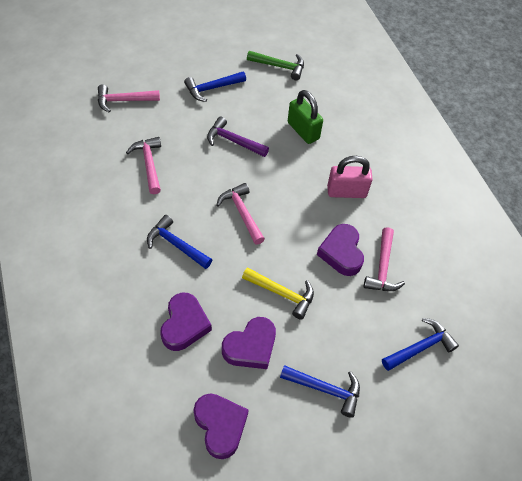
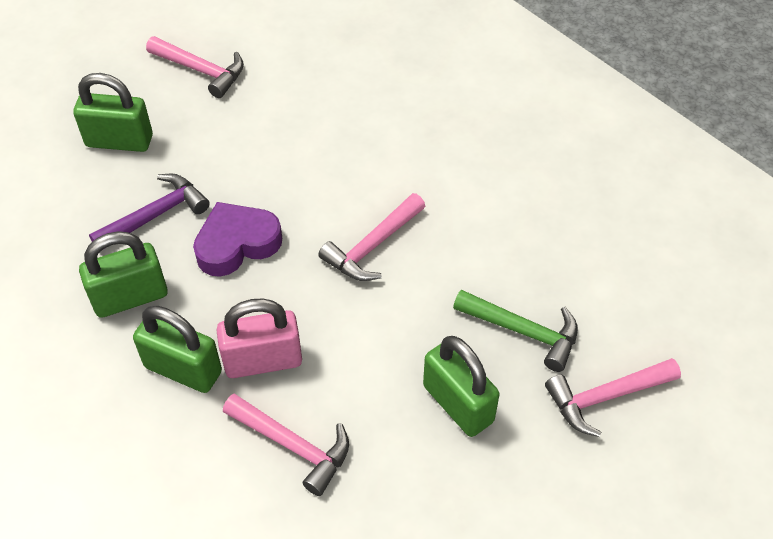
blue hammer: [147,215,212,269] [184,72,246,102] [280,365,360,418] [382,318,459,371] = 4 -> none = 0
green padlock: [288,90,323,144] = 1 -> [73,73,153,152] [79,231,168,318] [133,306,222,393] [423,336,500,437] = 4
purple heart: [160,293,212,351] [194,393,249,459] [222,317,276,369] [317,224,364,276] = 4 -> [193,202,282,277] = 1
yellow hammer: [242,267,314,320] = 1 -> none = 0

